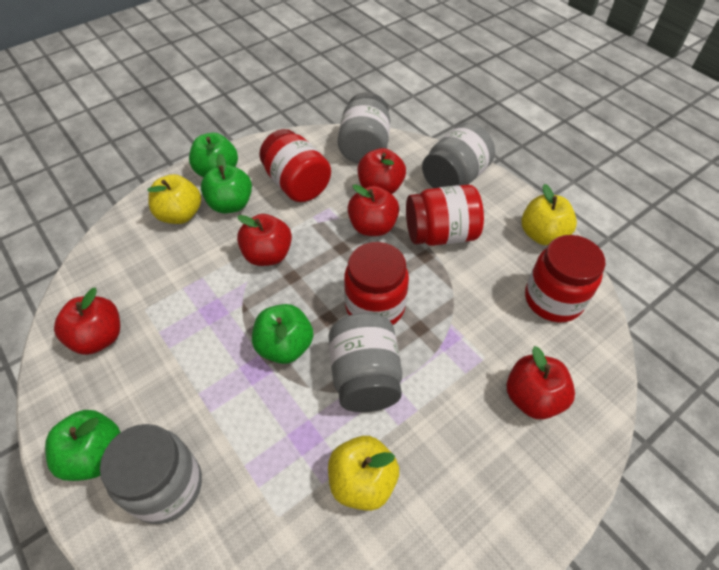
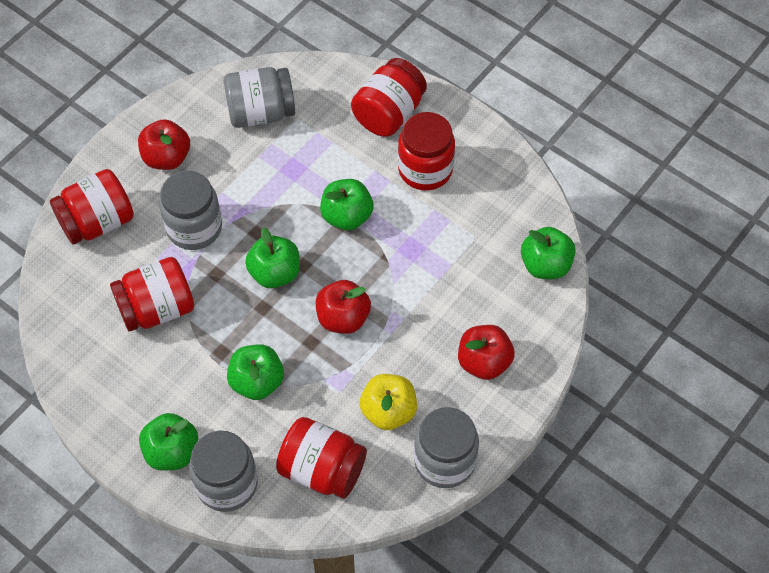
green apple: [45,410,121,481] [189,133,238,177] [201,154,252,213] [252,304,313,364] = 4 -> [139,413,198,471] [227,344,284,400] [245,227,300,288] [320,179,374,230] [521,227,576,279] = 5
red apple: [54,288,120,355] [237,214,292,266] [348,184,399,236] [358,148,406,194] [507,346,575,419] = 5 -> [138,119,190,170] [316,280,371,334] [458,325,515,380] = 3
red jar: [259,129,331,202] [344,242,409,325] [406,184,484,246] [525,235,606,323] = 4 -> [50,169,134,245] [110,257,194,331] [276,417,367,499] [351,58,427,137] [398,112,455,190] = 5
yellow apple: [148,174,201,224] [328,436,399,511] [522,184,577,245] = 3 -> [360,374,417,430] = 1

